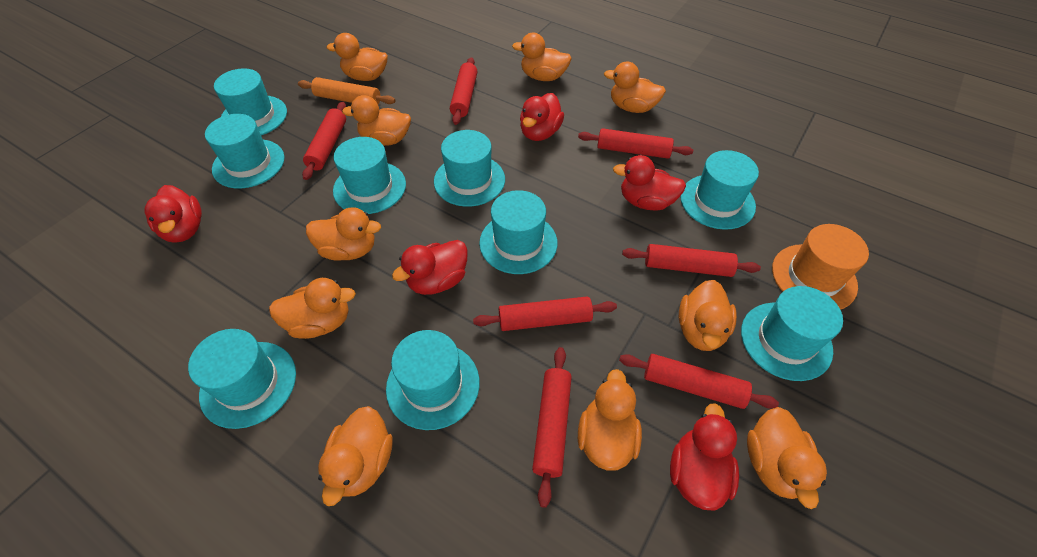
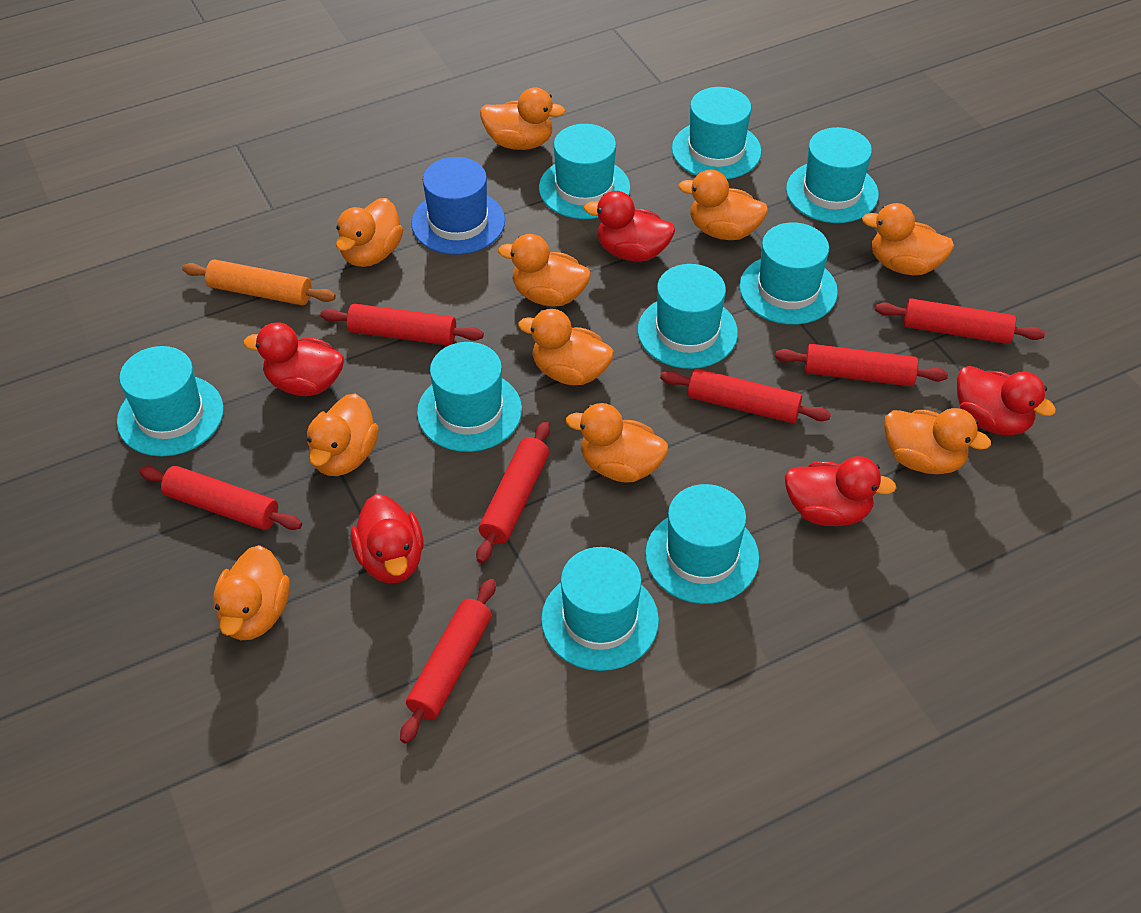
blue hat: none = 0 -> [411,157,505,255] = 1
orange hat: [772,224,869,310] = 1 -> none = 0

